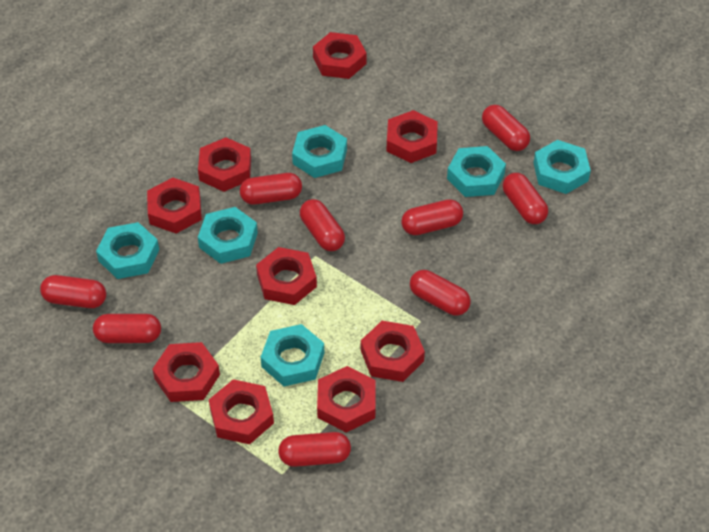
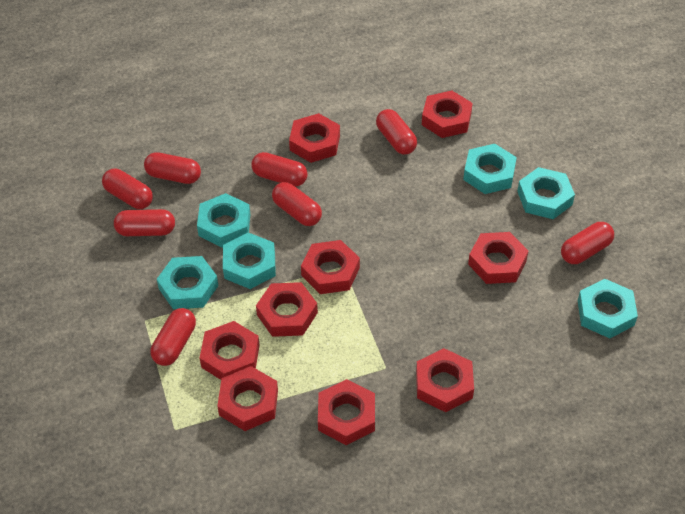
red capsule: [40,275,106,308] [93,314,161,343] [240,173,302,205] [278,432,351,467] [300,199,345,251] [401,199,463,235] [410,270,471,316] [482,105,530,151] [503,173,548,224] = 9 -> [102,169,153,209] [114,209,175,236] [144,152,201,184] [151,308,196,366] [251,152,308,187] [272,182,322,226] [376,109,417,155] [561,222,614,264] = 8

